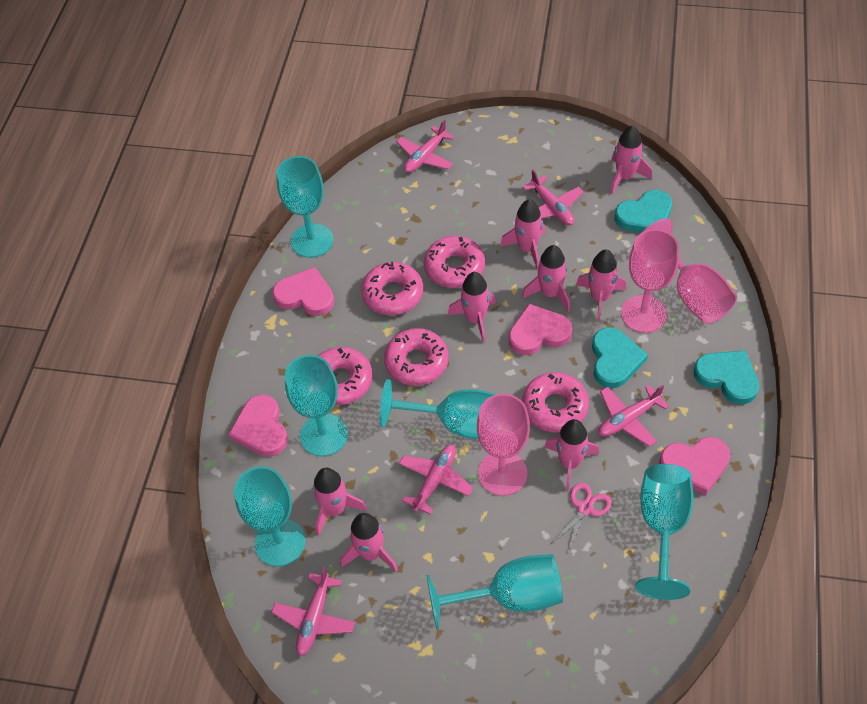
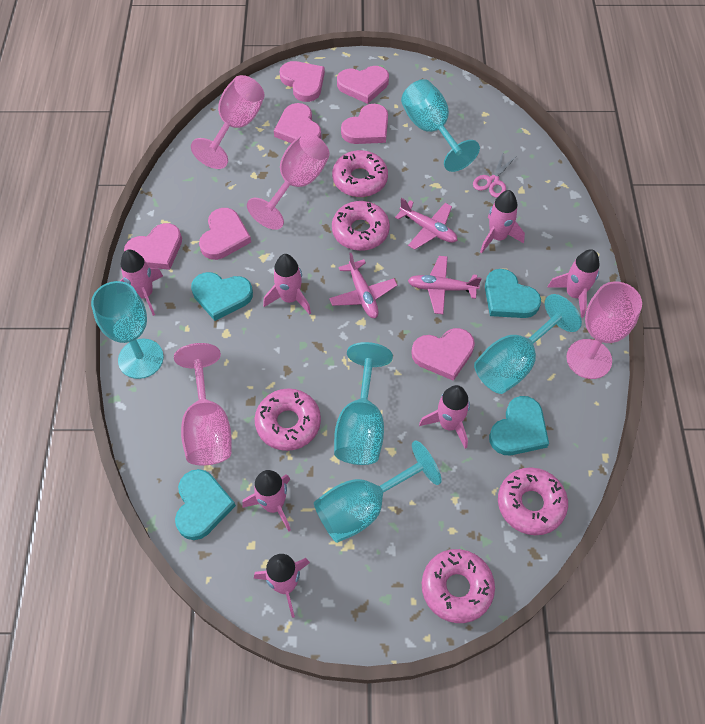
pink goblet: [477,394,530,496] [621,229,679,333] [643,218,737,324] = 3 -> [174,343,232,466] [191,75,265,169] [247,133,330,230] [566,282,642,379] = 4
pink heart: [228,394,288,457] [272,267,334,316] [509,304,573,355] [659,437,731,495] = 4 -> [124,223,182,270] [199,208,251,260] [274,103,321,143] [280,61,325,102] [337,66,389,104] [341,104,388,144] [411,328,475,381] = 7
pink plane: [271,567,355,656] [396,120,454,173] [399,445,473,514] [523,170,583,226] [598,385,669,447] = 5 -> [329,253,397,318] [395,198,458,250] [408,256,482,314] = 3
pink rocket: [313,468,367,536] [340,513,398,572] [448,272,496,342] [500,199,545,270] [522,245,570,312] [544,419,599,491] [576,249,626,321] [610,125,652,194] = 8 -> [120,249,163,316] [242,470,291,531] [254,554,310,618] [263,254,311,315] [419,385,470,449] [480,190,525,253] [547,249,600,318] = 7
turquoise goblet: [234,466,305,567] [276,156,333,258] [285,355,348,457] [380,379,496,439] [427,554,563,630] [635,464,693,600] = 6 -> [91,281,164,379] [314,440,442,543] [334,342,393,465] [401,79,480,172] [474,294,582,394] = 5
turquoise heart: [592,327,648,388] [615,190,672,233] [694,350,759,404] = 3 -> [175,469,236,540] [191,272,253,321] [485,269,541,318] [489,396,549,455] = 4

